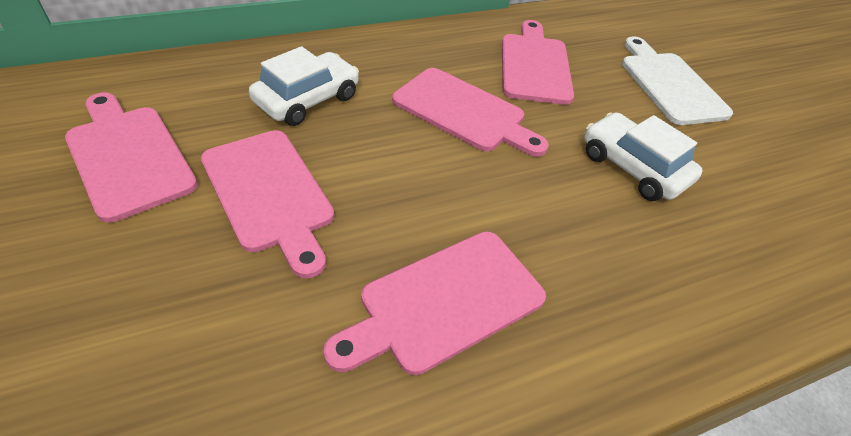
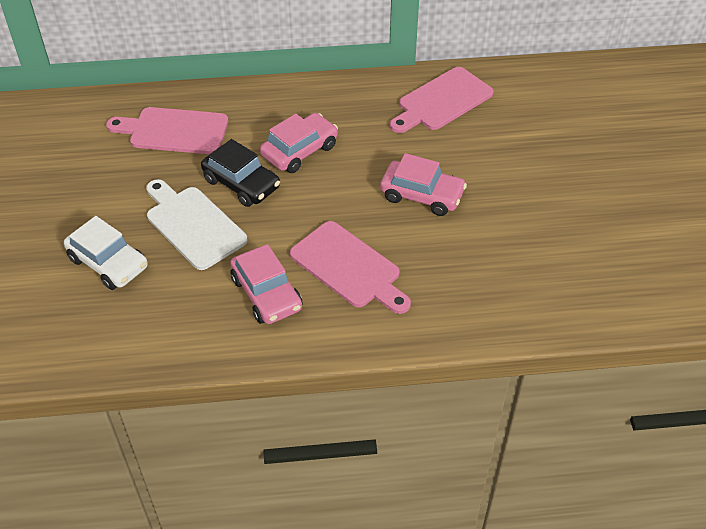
black car: none = 0 -> [201,139,280,207] = 1
pink car: none = 0 -> [230,244,303,324] [260,113,338,173] [380,153,467,216] = 3
pink cutting board: [65,92,198,223] [201,130,334,278] [323,231,546,375] [392,68,549,157] [502,20,574,105] = 5 -> [106,107,228,154] [290,221,411,314] [390,67,493,133] = 3
white car: [249,46,359,126] [584,112,703,201] = 2 -> [64,216,148,290] = 1

